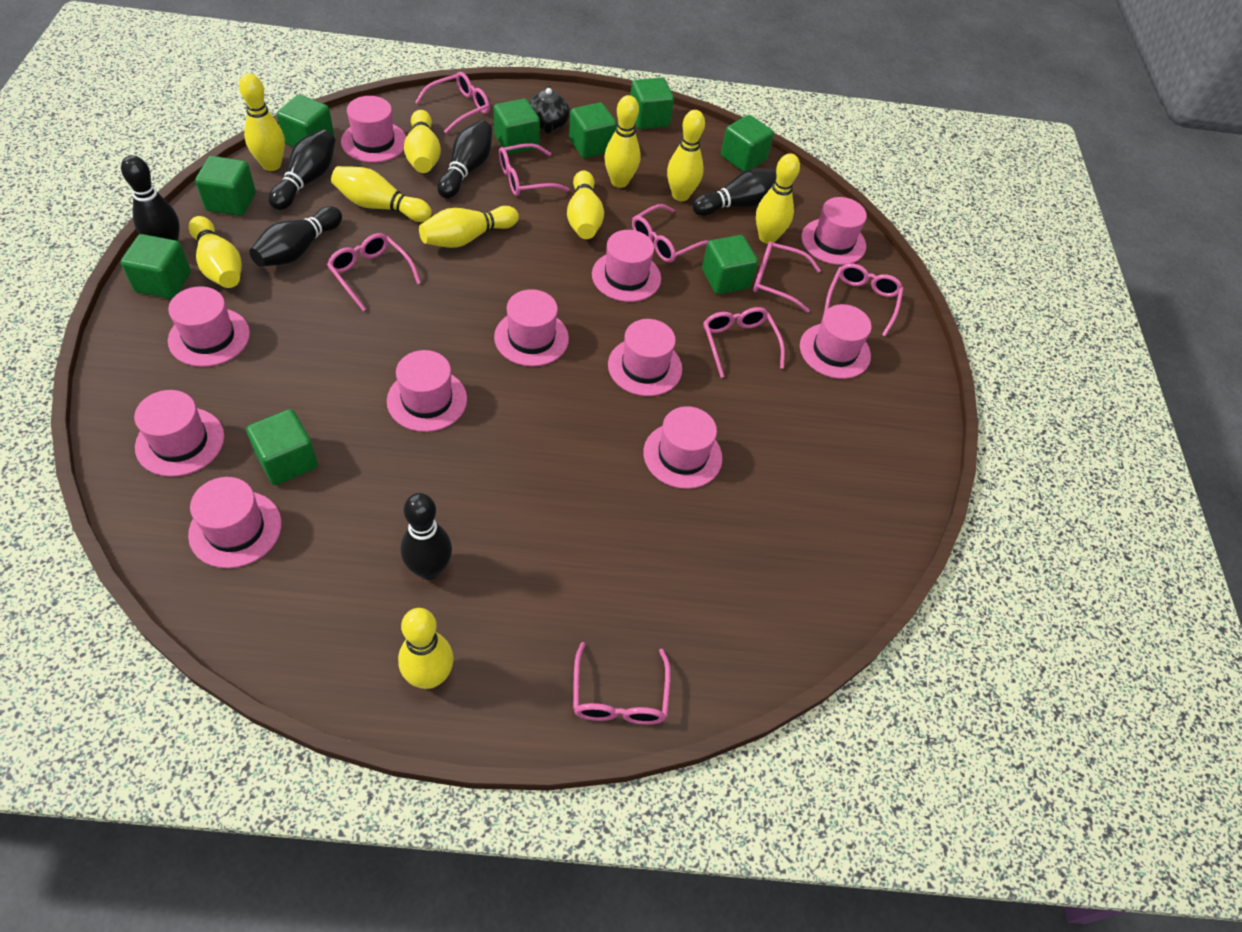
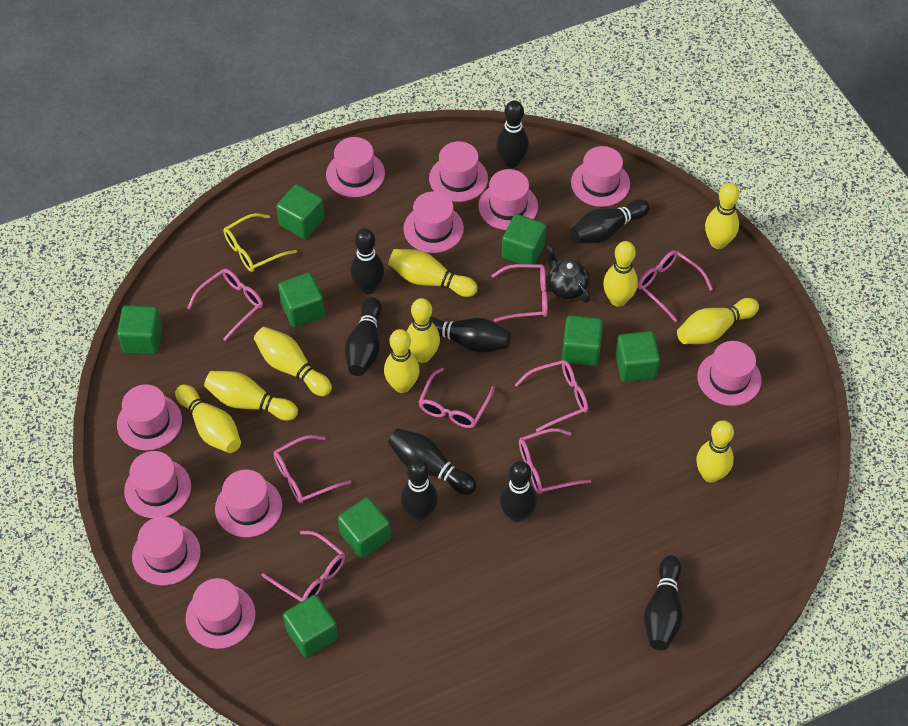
black bowling pin: [121,155,180,241] [250,206,342,267] [269,129,335,210] [401,493,452,580] [437,120,492,199] [692,169,776,216] = 6 -> [345,297,382,376] [350,228,385,294] [388,428,477,495] [401,459,438,521] [430,317,511,353] [496,100,529,168] [500,461,537,522] [570,199,650,243] [644,555,683,650] = 9
green cube: [121,234,191,299] [195,156,256,216] [246,409,318,485] [277,95,334,147] [493,99,540,155] [569,102,617,158] [630,78,674,129] [702,235,758,294] [721,115,774,172] = 9 -> [117,305,163,354] [276,184,325,239] [278,273,325,327] [283,595,338,658] [338,497,391,559] [502,214,546,264] [562,315,603,366] [615,331,660,382] = 8
yellow glasses: none = 0 -> [223,213,297,272] = 1

